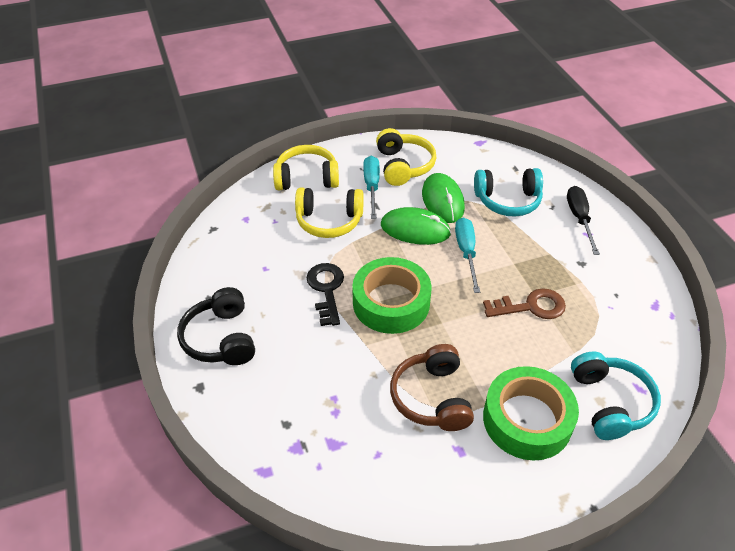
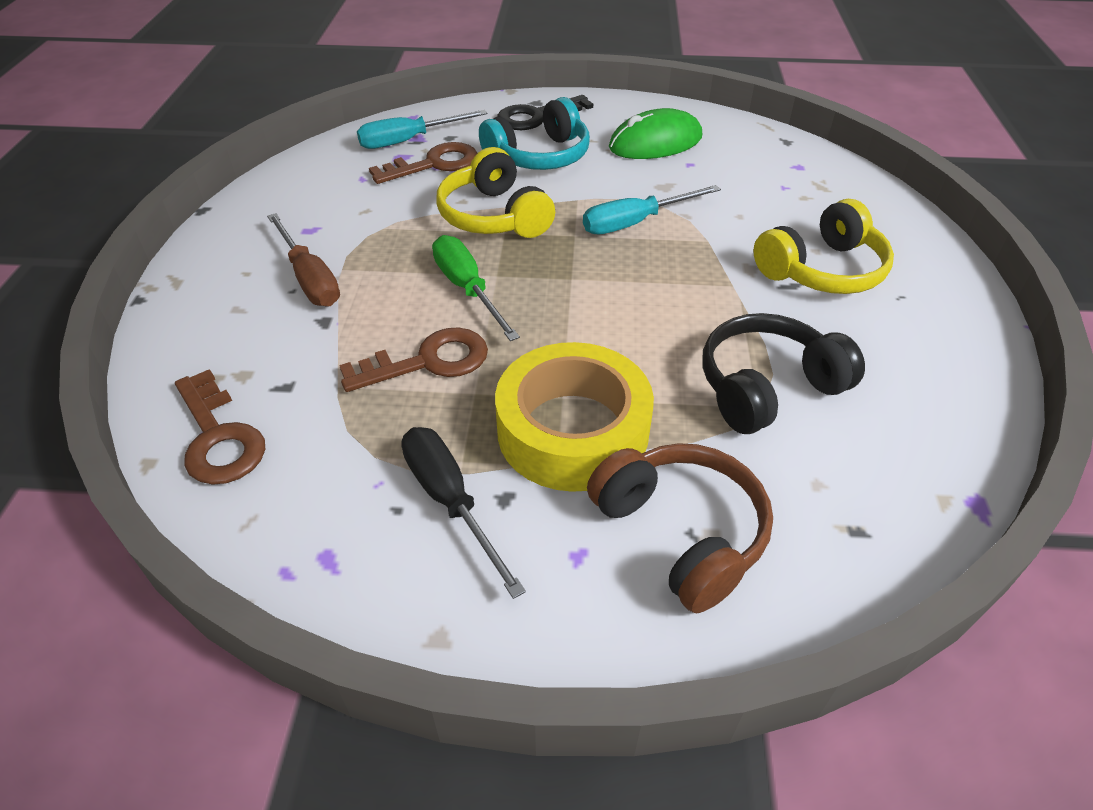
brown key: [483,288,566,319] = 1 -> [175,369,265,485] [339,327,488,392] [369,142,477,184] = 3
brown screwdriver: none = 0 -> [267,213,340,306] = 1
green mouse: [381,207,451,245] [422,173,465,223] = 2 -> [609,108,702,159] = 1
green screwdriver: none = 0 -> [432,235,520,341] = 1
green tape: [352,257,432,334] [483,366,579,461] = 2 -> none = 0
turquoise headphones: [474,168,543,217] [571,352,661,440] = 2 -> [479,97,590,170] = 1
yellow headphones: [273,145,339,190] [295,188,364,238] [376,128,436,186] = 3 -> [436,147,555,238] [753,199,894,294] = 2
yellow tape: none = 0 -> [495,342,654,492] = 1

